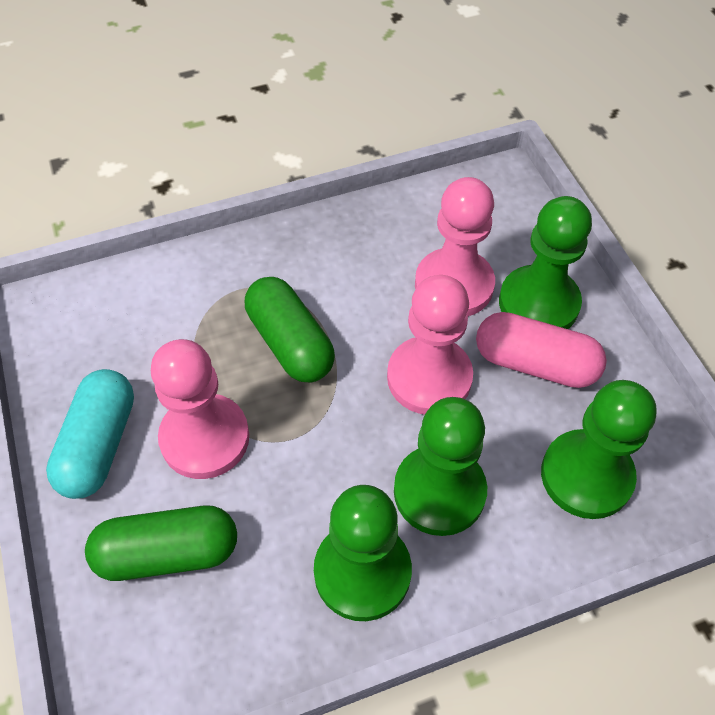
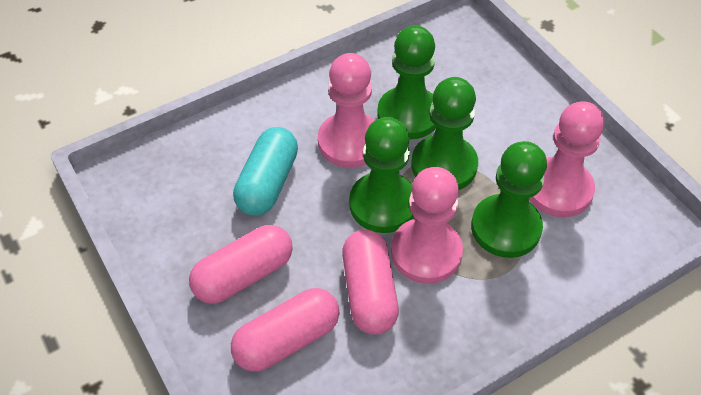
green capsule: [85,506,237,581] [245,277,335,383] = 2 -> none = 0
pink capsule: [476,312,607,388] = 1 -> [189,225,293,304] [231,288,340,372] [342,230,399,334] = 3

